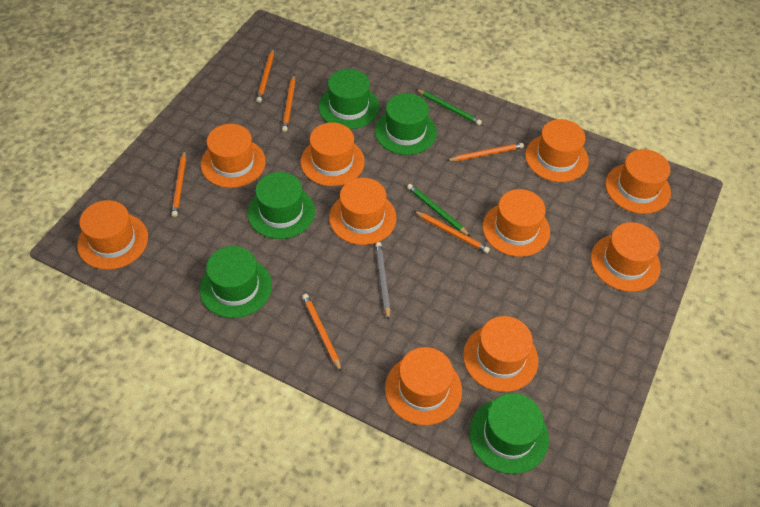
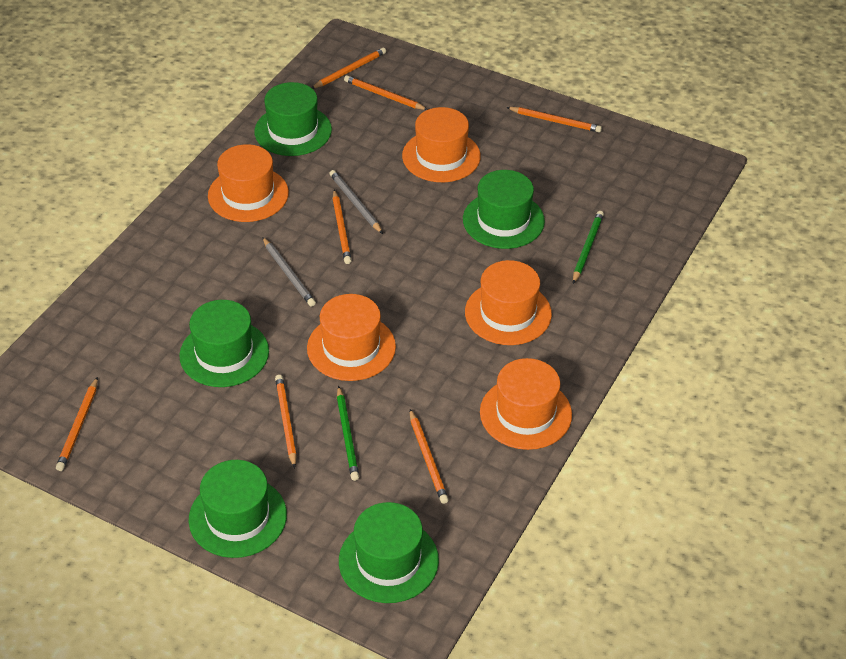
grey pencil: [375,242,390,320] = 1 -> [262,237,316,307] [329,170,383,234] = 2
orange hat: [77,200,148,270] [201,124,266,188] [300,123,365,186] [329,178,396,245] [385,347,462,425] [463,316,538,392] [483,189,550,257] [525,119,589,182] [591,222,661,292] [605,149,671,214] = 10 -> [208,144,289,222] [307,294,396,381] [402,107,481,182] [465,260,552,345] [480,358,572,450] = 5
orange pencil: [171,150,186,217] [256,48,274,103] [282,75,295,132] [302,294,341,372] [414,211,490,253] [446,143,524,161] = 6 -> [56,377,98,471] [275,375,297,468] [312,47,386,89] [333,190,352,264] [344,75,428,110] [410,409,449,504] [506,107,602,133] = 7

